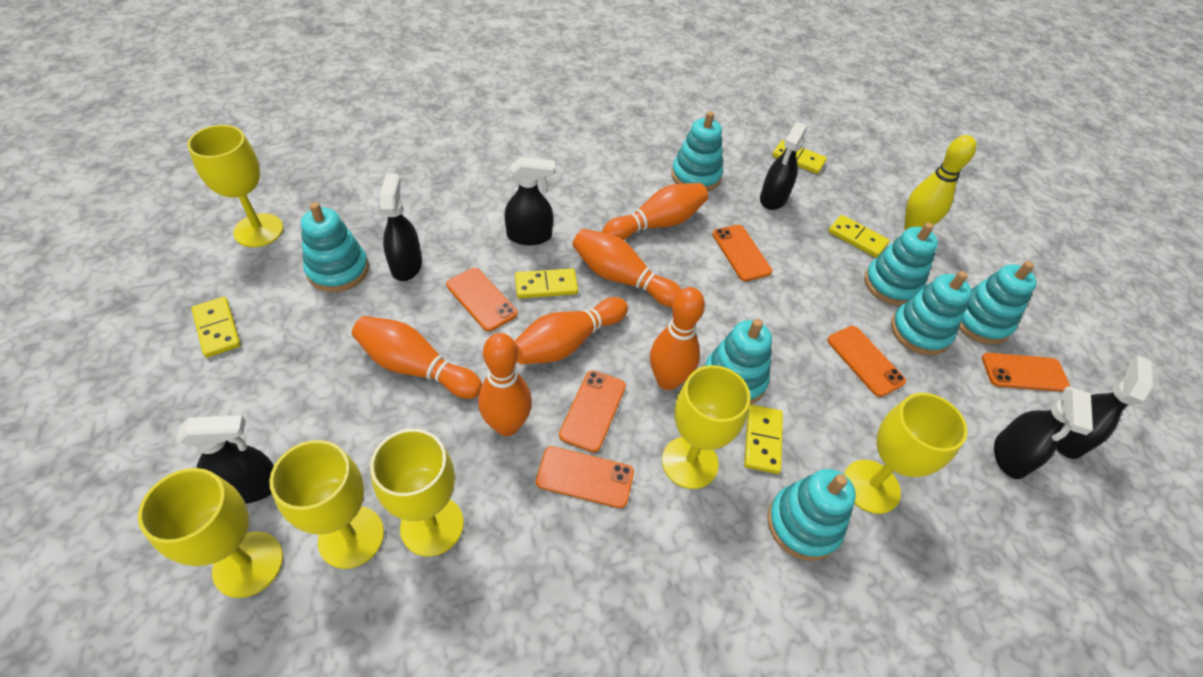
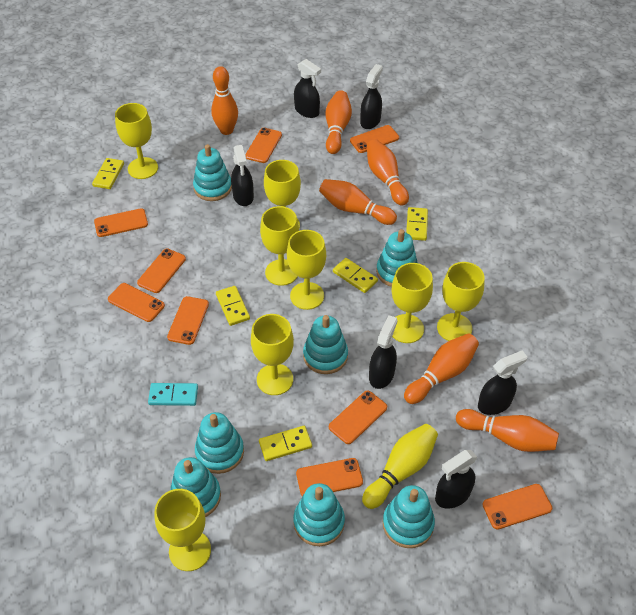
orange phone: [446,268,517,332] [536,446,634,508] [559,370,626,452] [712,225,772,281] [827,326,906,397] [982,353,1070,392] = 6 -> [94,208,148,237] [108,283,165,322] [137,248,186,293] [167,296,209,345] [245,128,282,163] [296,458,363,497] [329,391,387,444] [350,125,399,153] [482,484,552,530] = 9
turquoise domino: none = 0 -> [148,383,198,406] = 1
yellow goblet: [138,468,283,598] [187,125,283,247] [269,440,384,569] [370,429,464,557] [662,365,750,489] [844,393,967,514] = 6 -> [115,103,158,179] [154,489,211,571] [251,314,294,395] [260,206,299,286] [264,160,301,229] [287,230,326,310] [392,263,433,343] [437,262,485,341] = 8

